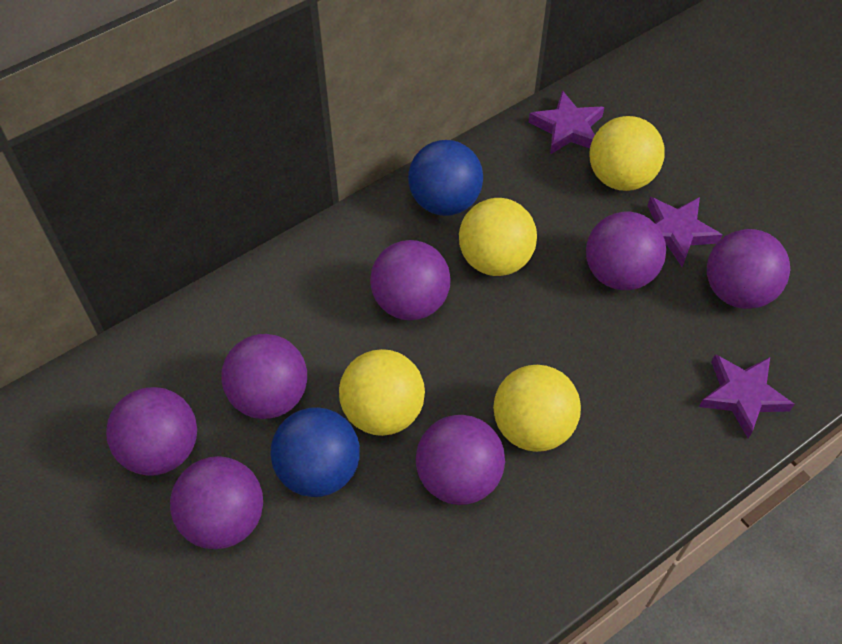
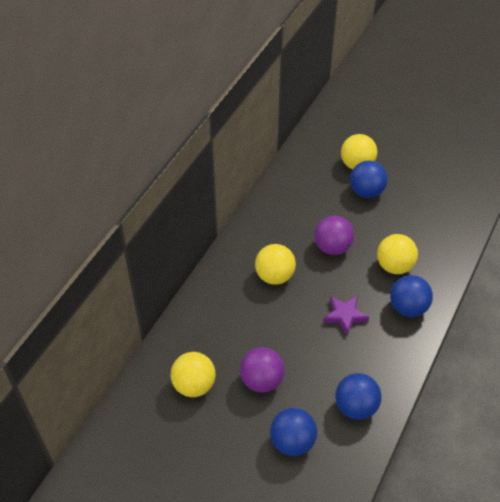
blue ball: [270,407,360,497] [408,140,483,216] = 2 -> [270,408,317,456] [335,373,382,420] [350,161,388,198] [390,275,433,317] = 4
purple ball: [106,387,197,476] [170,456,263,549] [221,334,307,419] [370,240,451,320] [416,415,505,505] [586,212,666,290] [707,229,790,309] = 7 -> [240,347,285,392] [314,216,354,255] = 2
purple star: [528,90,604,155] [648,197,722,267] [699,354,795,438] = 3 -> [323,296,369,336] = 1

